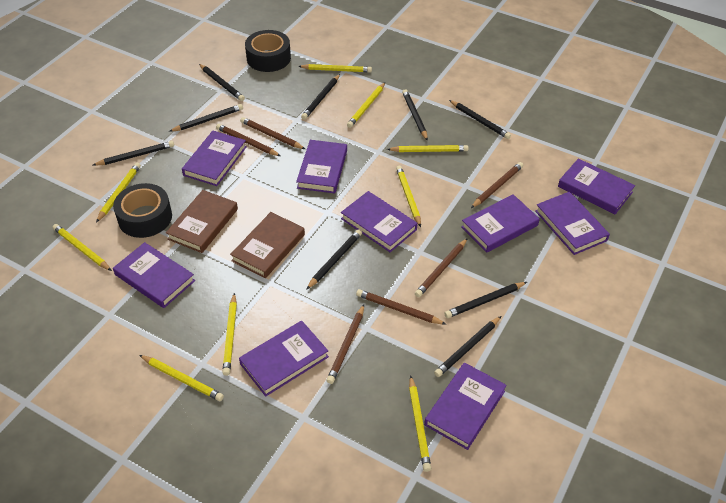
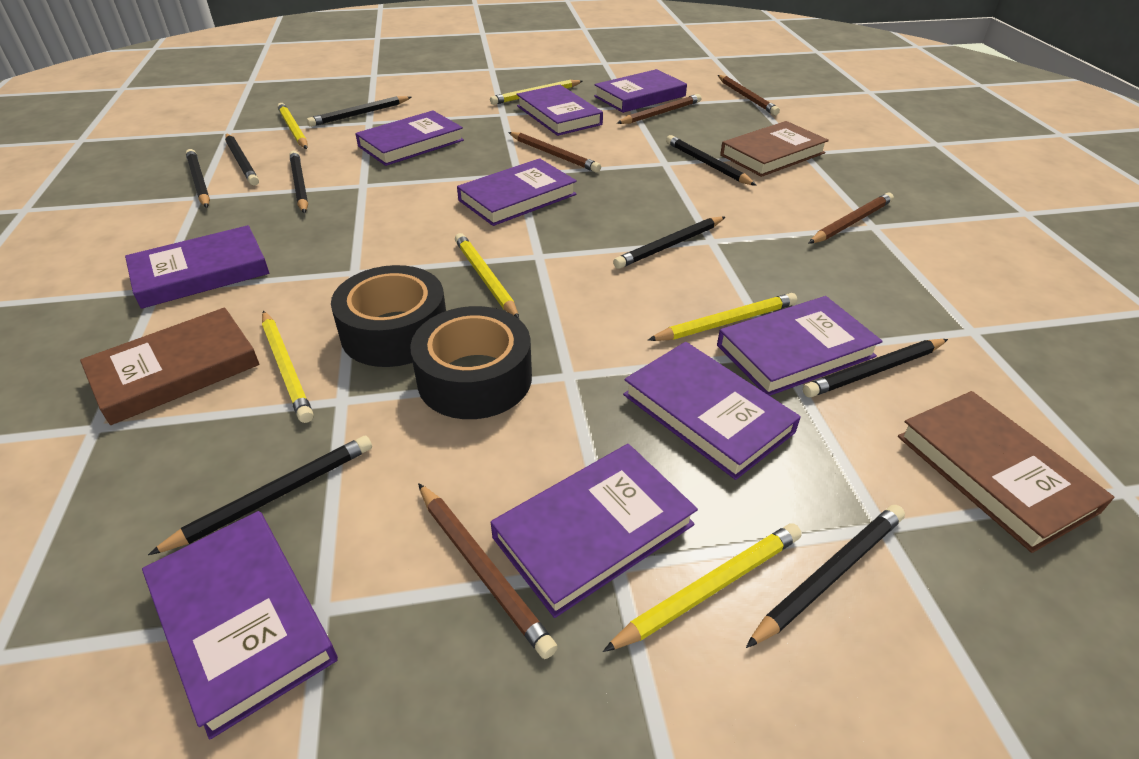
brown book: [166,190,238,253] [230,212,305,278] = 2 -> [80,307,260,425] [720,121,829,177] [898,391,1114,553] = 3
brown pencil: [216,124,281,156] [240,117,305,149] [327,305,364,384] [356,289,446,325] [415,238,468,297] [471,162,524,208] = 6 -> [418,483,558,659] [508,132,601,173] [617,94,701,124] [718,75,780,115] [808,193,894,244] = 5
yellow pencil: [52,224,112,271] [96,163,141,223] [139,355,224,401] [222,293,237,376] [298,64,372,73] [347,82,385,128] [387,145,469,152] [396,166,421,227] [409,375,431,472] = 9 -> [262,311,313,423] [277,103,308,149] [455,233,519,319] [490,80,583,105] [603,523,802,652] [648,293,797,341] = 6

